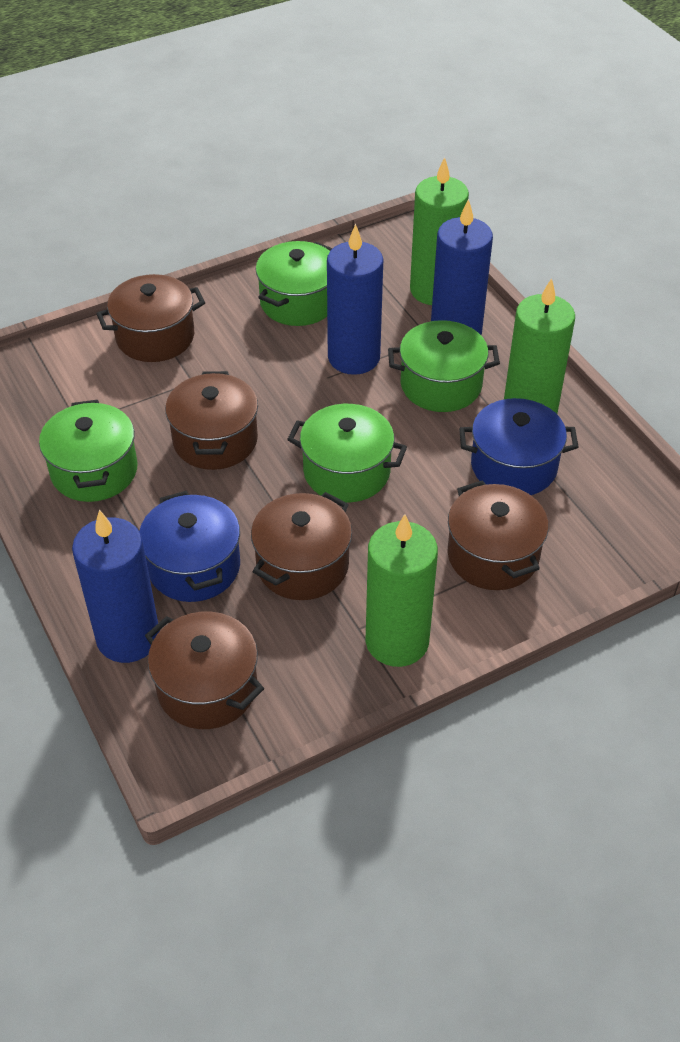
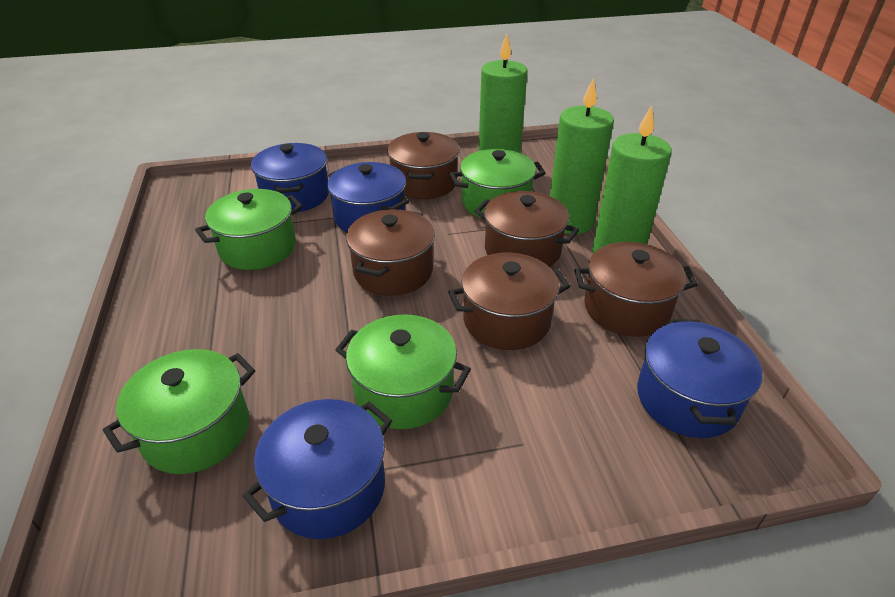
blue candle: [72,510,160,663] [327,224,383,375] [431,199,493,335] = 3 -> none = 0
blue pot: [139,491,240,602] [459,398,578,495] = 2 -> [242,399,392,539] [251,143,329,212] [327,162,409,232] [637,319,762,438] = 4

